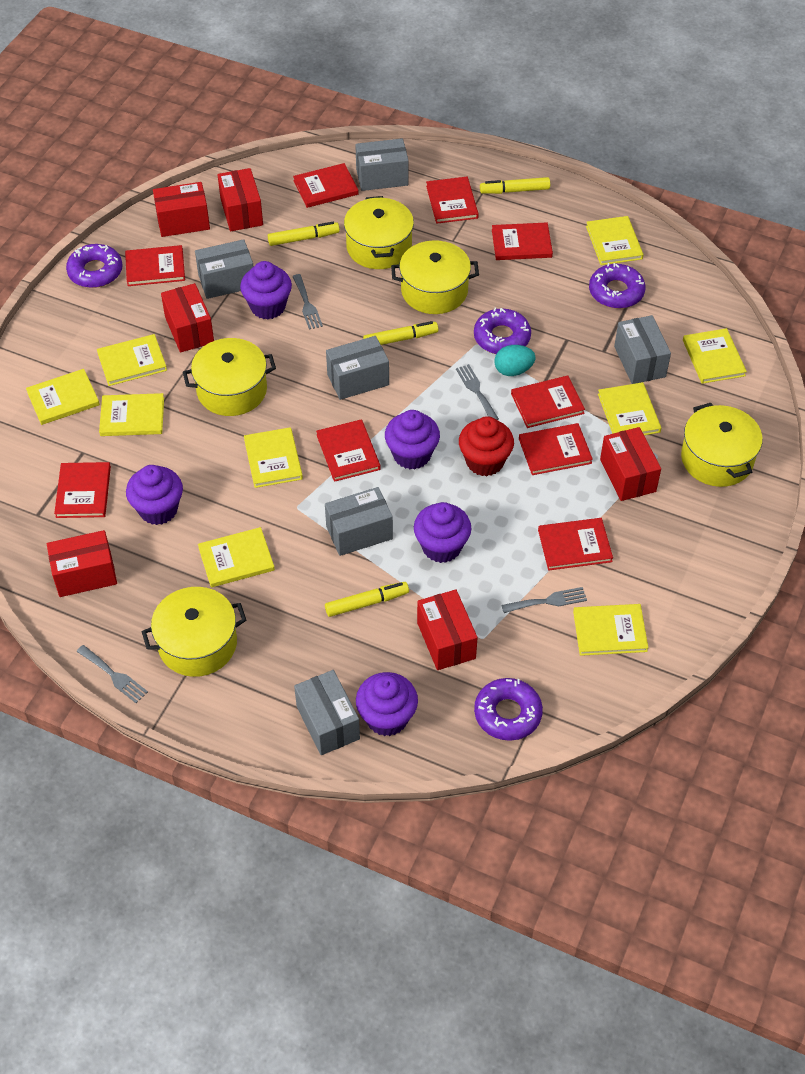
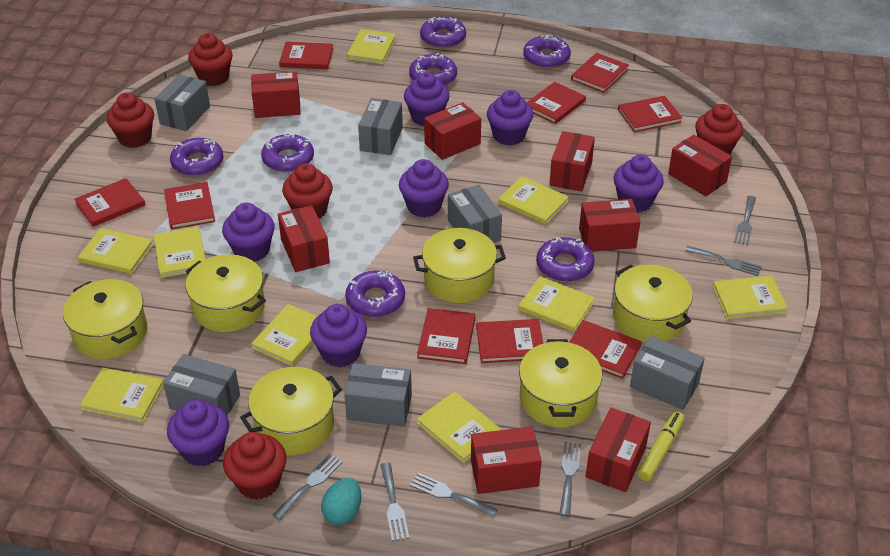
grey fork: [77,645,148,703] [292,274,323,330] [456,364,499,420] [501,587,587,613] = 4 -> [273,454,343,520] [381,463,409,541] [410,473,498,517] [559,442,581,516] [685,246,762,276] [734,196,756,245] = 6
purple cupcake: [126,465,183,525] [240,261,292,319] [356,672,418,736] [385,410,440,470] [414,502,472,563] = 5 -> [167,400,229,466] [222,203,275,262] [310,304,367,367] [399,159,449,217] [404,72,450,126] [487,90,533,145] [613,155,664,213] = 7
purple donut: [66,244,122,288] [474,308,531,354] [474,678,543,741] [589,263,645,309] = 4 -> [170,138,223,176] [261,133,314,172] [345,271,405,317] [409,53,457,86] [420,17,466,48] [523,34,571,68] [536,237,595,282] = 7
red box: [47,530,117,597] [153,182,210,237] [161,283,214,353] [218,168,263,231] [417,589,478,670] [600,427,661,501] = 6 -> [251,71,301,118] [278,205,330,272] [424,102,481,160] [471,427,542,494] [549,131,595,192] [579,199,640,252] [586,408,651,492] [668,135,732,196] = 8
red cupcake: [459,416,514,476] = 1 -> [107,92,154,148] [188,33,233,86] [223,432,287,500] [282,163,333,218] [695,104,743,155] = 5
yellow marker: [268,222,340,246] [325,582,409,617] [363,321,438,345] [480,177,550,194] = 4 -> [637,411,684,481] = 1
yellow pot: [142,587,246,677] [183,338,276,416] [344,196,414,269] [391,240,479,314] [681,403,763,487] = 5 -> [63,279,147,359] [185,254,266,332] [240,367,342,455] [413,228,506,303] [519,339,602,428] [613,264,693,343] = 6

